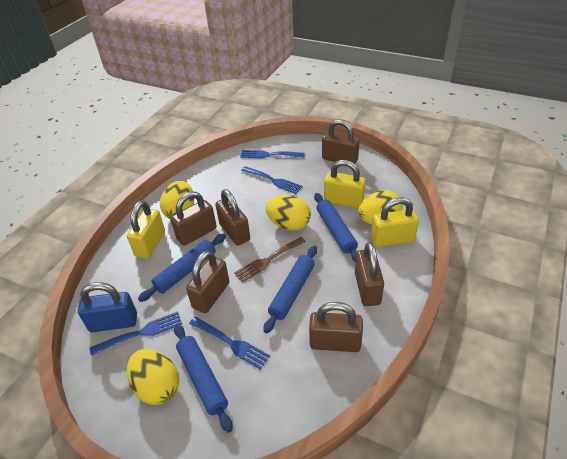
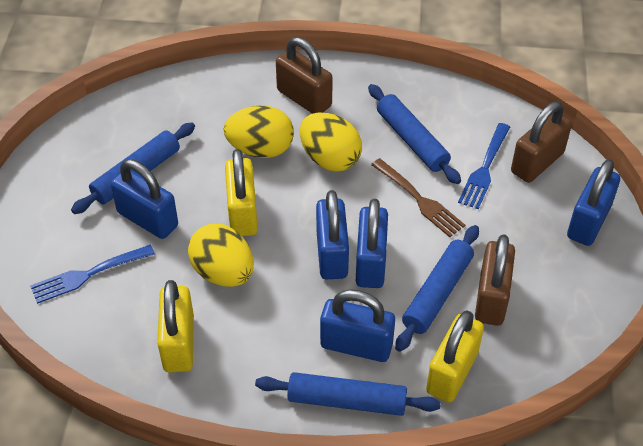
blue fork: [90,311,182,356] [189,317,270,370] [240,150,305,158] [241,166,303,194] = 4 -> [30,245,155,304] [458,123,510,209] = 2
blue padlock: [78,282,137,332] = 1 -> [110,159,178,239] [316,190,349,280] [320,289,395,362] [356,199,388,288] [567,159,620,246] = 5
brown padlock: [171,192,217,246] [186,250,229,313] [215,189,250,246] [309,302,363,352] [322,119,360,164] [355,242,384,306] = 6 -> [276,37,333,114] [475,235,515,326] [511,101,572,183] = 3
yellow egg: [127,349,179,405] [160,181,194,219] [266,195,311,231] [358,190,403,225] = 4 -> [188,224,254,287] [224,105,294,158] [300,112,362,172] = 3

